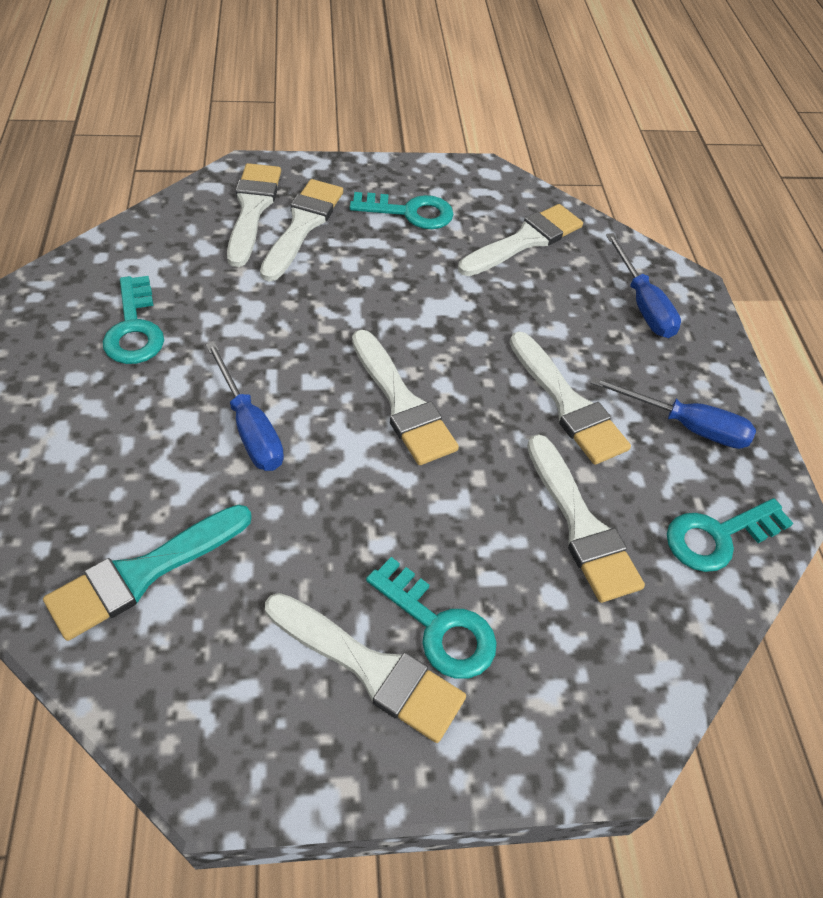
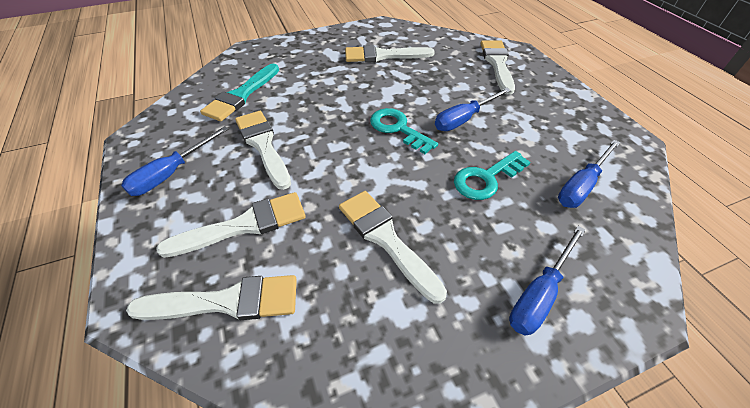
blue screwdriver: [206,342,284,471] [591,376,756,449] [606,233,681,338] = 3 -> [121,126,229,196] [435,88,511,131] [509,226,585,336] [558,140,620,208] = 4
turquoise key: [103,276,164,364] [350,192,453,229] [366,557,497,679] [667,498,794,572] = 4 -> [370,108,438,154] [454,151,531,200] = 2
white brush: [227,163,281,267] [260,179,343,282] [265,593,466,743] [352,330,459,465] [458,204,583,276] [510,331,631,465] [527,434,645,603] = 7 -> [126,275,297,320] [156,192,306,258] [235,111,291,190] [339,191,447,304] [345,45,435,62] [480,40,515,94] = 6

